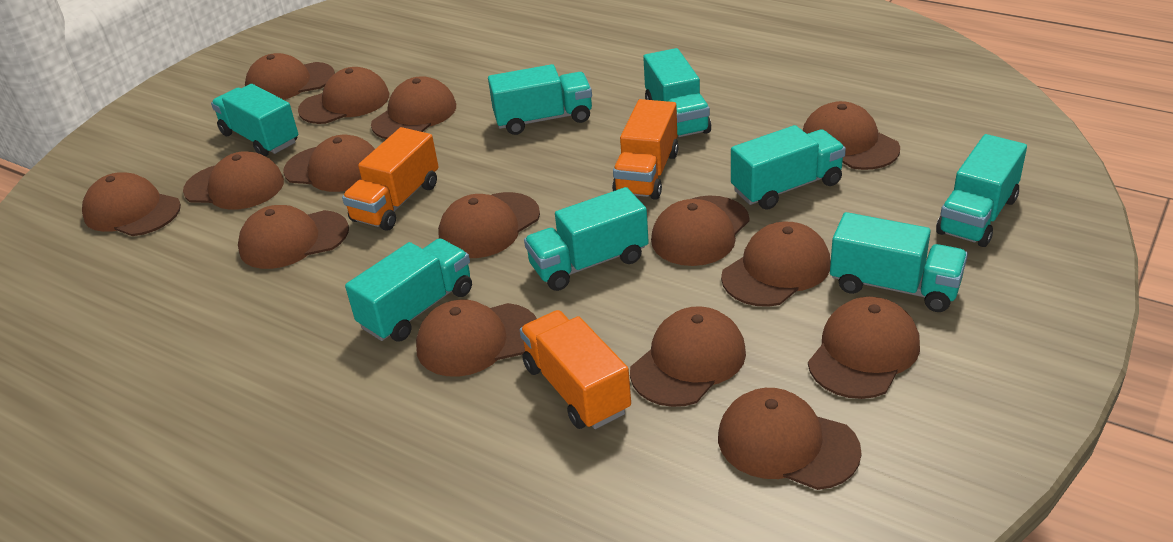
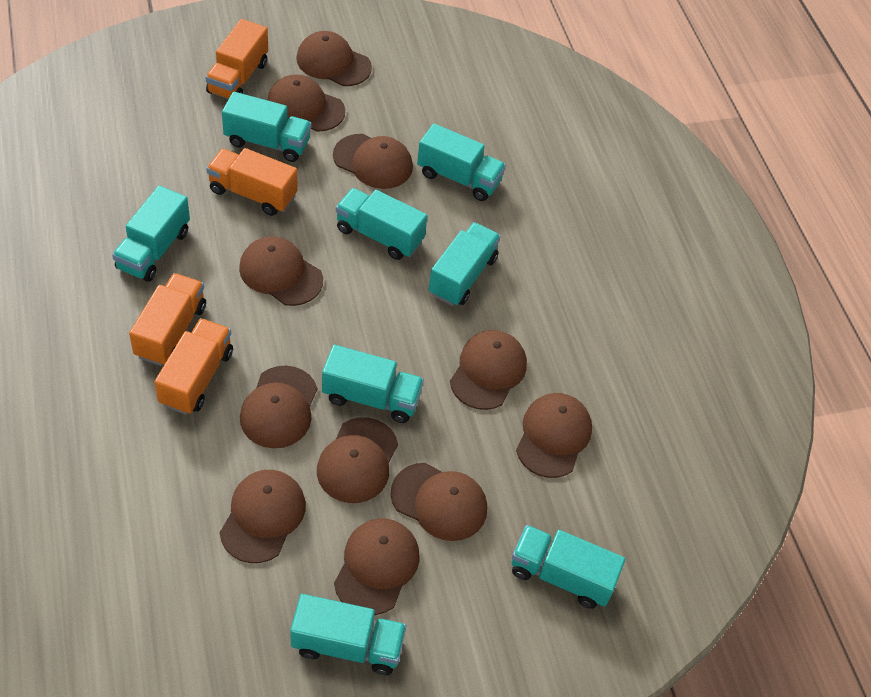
brown cap: [82,172,181,236] [183,151,284,210] [238,205,349,269] [245,53,335,100] [283,135,375,192] [298,67,389,124] [371,76,456,139] [416,300,537,377] [438,192,540,258] [630,306,746,407] [651,196,750,266] [718,388,862,490] [721,221,831,307] [803,101,900,170] [808,297,920,399] = 15 -> [220,470,306,563] [239,236,323,306] [240,366,317,448] [268,74,345,132] [296,31,372,86] [317,417,398,503] [333,134,413,189] [334,519,420,615] [391,463,487,541] [450,330,527,410] [516,393,592,478] = 11
orange truck: [342,127,439,231] [520,310,631,429] [612,99,679,200] = 3 -> [129,273,206,366] [154,318,233,415] [205,19,268,99] [206,148,298,216] = 4

